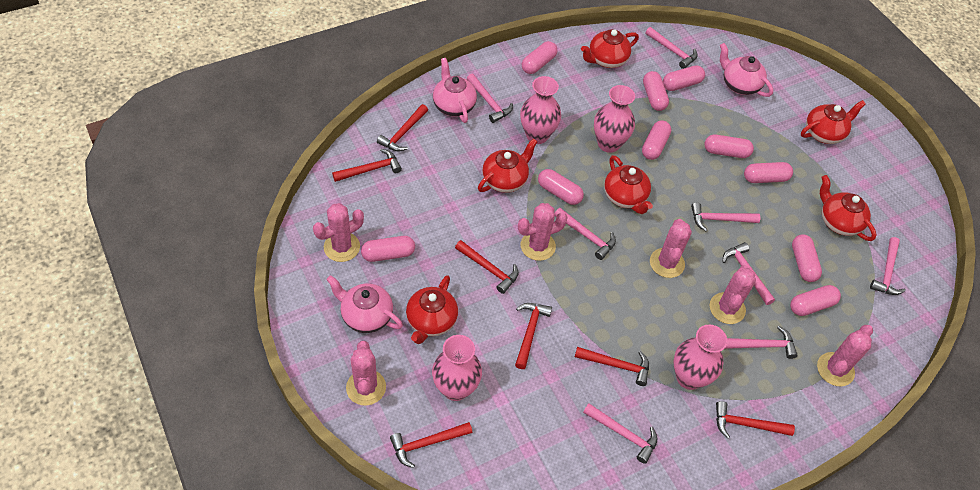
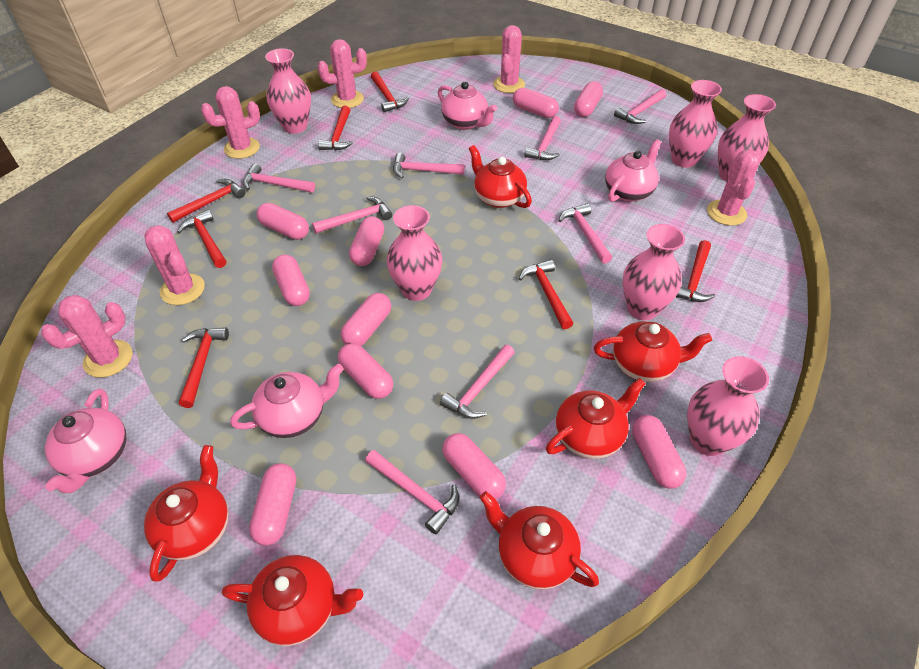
pink teapot: [326,275,403,333] [433,58,477,123] [720,43,773,97] = 3 -> [45,389,127,493] [230,364,344,438] [438,82,497,130] [605,139,661,202] = 4
pink vase: [432,335,482,401] [520,76,561,144] [594,85,635,153] [673,324,727,390] = 4 -> [265,48,311,134] [387,205,442,301] [623,224,685,320] [669,80,722,168] [687,356,769,456] [718,94,776,181] = 6

